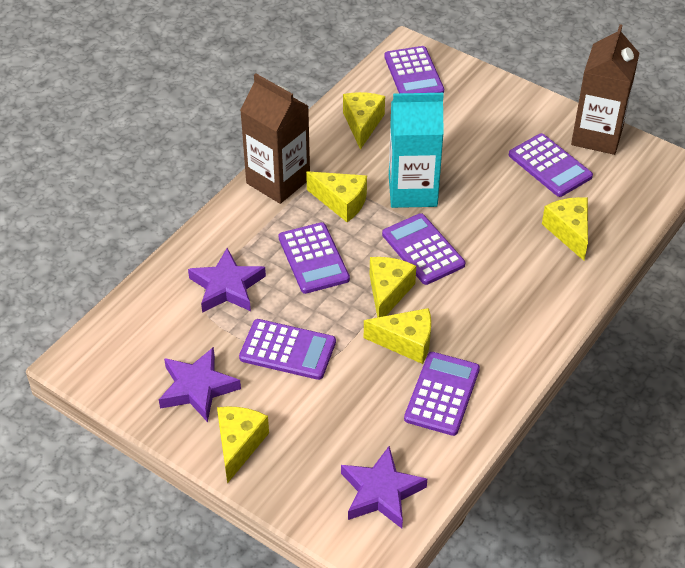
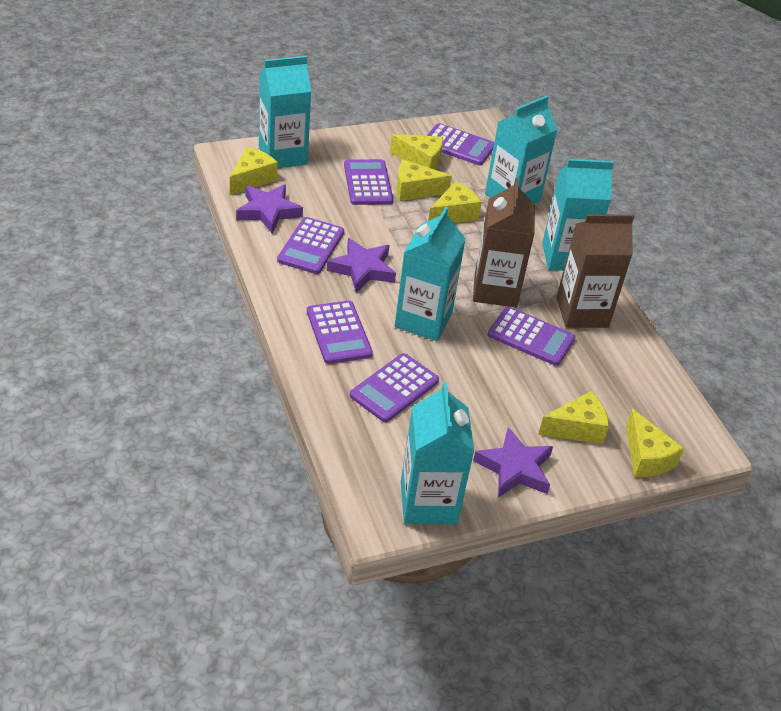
turquoise carton: [389,93,444,208] = 1 -> [259,56,312,168] [394,207,466,341] [401,382,474,524] [485,96,558,204] [542,159,614,271] = 5

